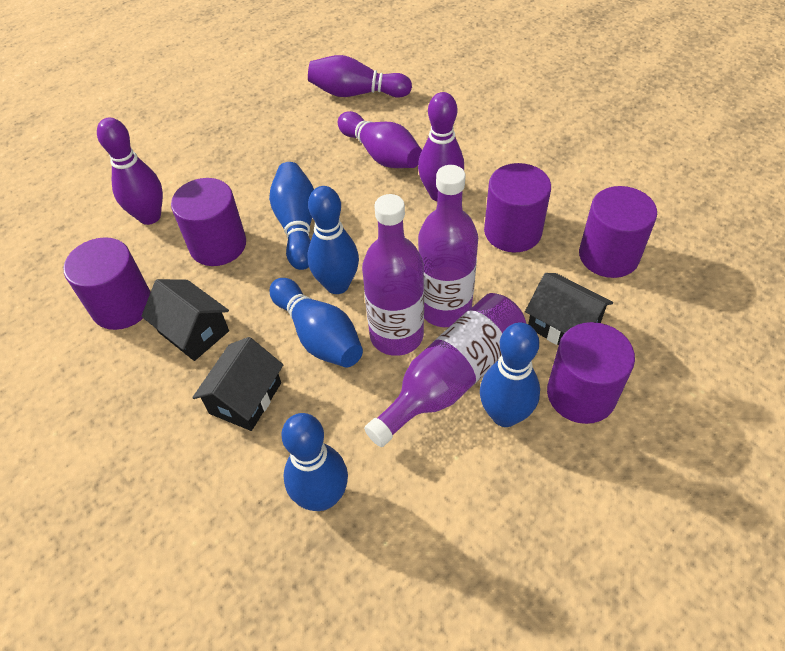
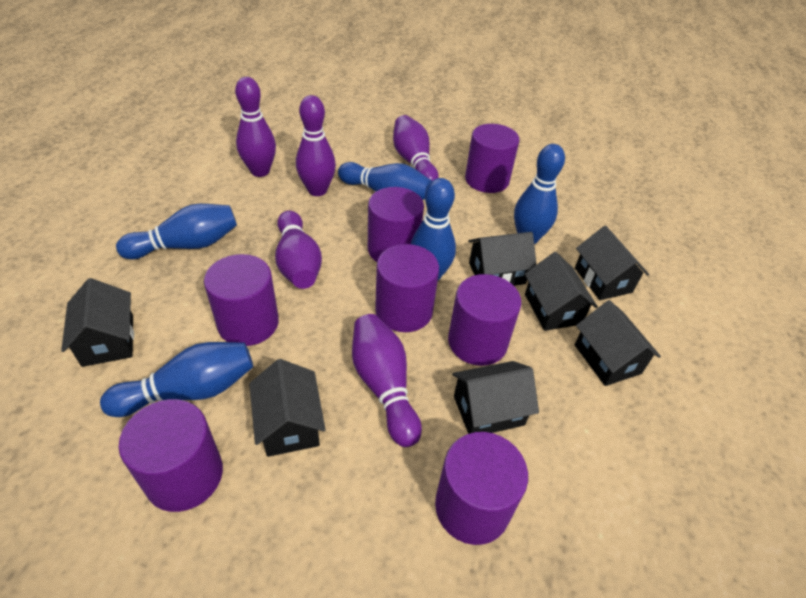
black house: [141,279,229,361] [192,337,283,431] [525,273,613,345] = 3 -> [61,278,134,367] [249,359,326,457] [452,361,539,434] [468,232,537,286] [525,252,598,331] [575,226,649,300] [575,300,661,386] = 7
purple bottle: [362,194,424,356] [364,293,526,447] [418,165,478,327] = 3 -> none = 0
purple bowling pin: [97,118,163,225] [308,55,412,98] [338,111,422,168] [418,92,464,201] = 4 -> [235,77,276,177] [275,211,322,289] [296,95,336,196] [352,314,422,447] [393,115,439,181] = 5
purple cylinder: [63,237,151,330] [171,178,246,266] [484,163,551,252] [547,322,635,424] [579,186,657,278] = 5 -> [118,399,223,512] [204,254,279,346] [368,187,424,262] [375,244,439,332] [435,432,528,545] [448,274,521,366] [465,124,519,193] = 7

